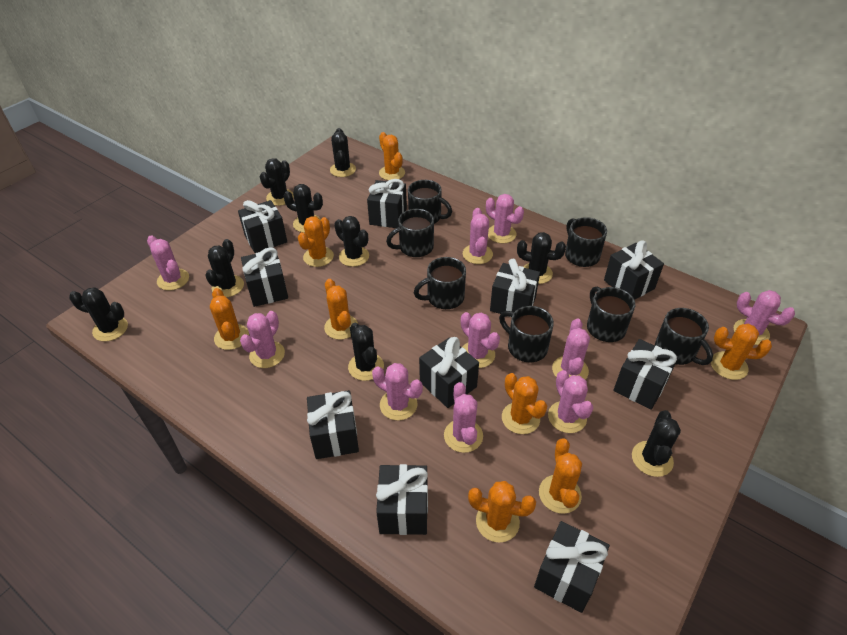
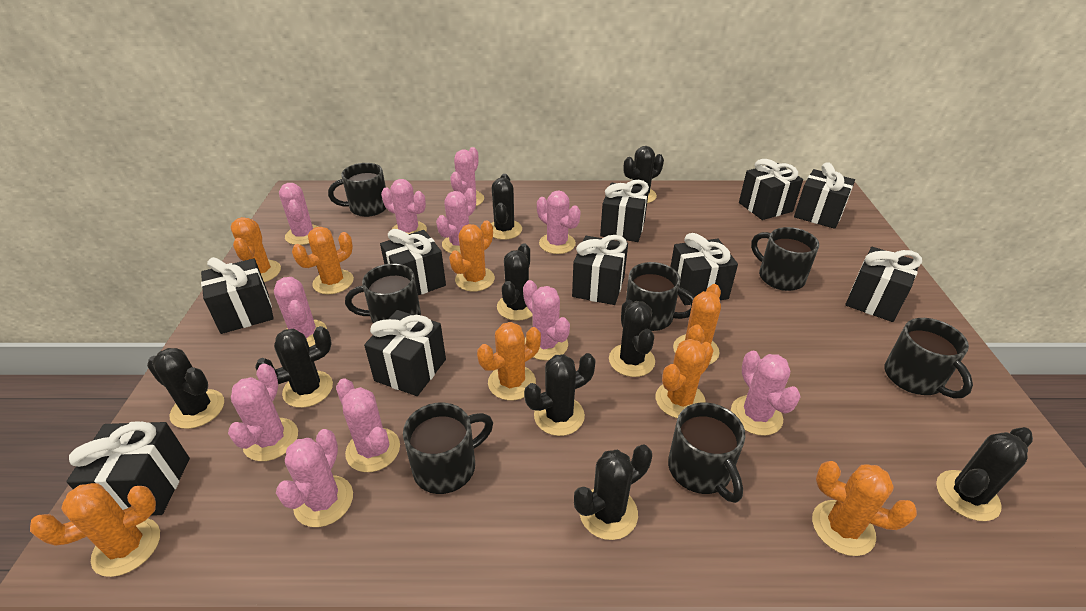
pink cactus: [147,235,189,291] [240,311,285,368] [372,363,423,420] [444,382,483,453] [461,312,500,368] [463,208,493,264] [486,194,524,243] [548,370,593,433] [552,319,590,380] [734,290,795,345] = 10 -> [228,364,298,461] [274,277,327,347] [276,429,353,527] [279,183,319,245] [336,378,400,472] [381,179,427,234] [436,188,476,254] [450,147,484,206] [523,280,570,360] [537,190,581,254] [731,351,801,436] = 11

